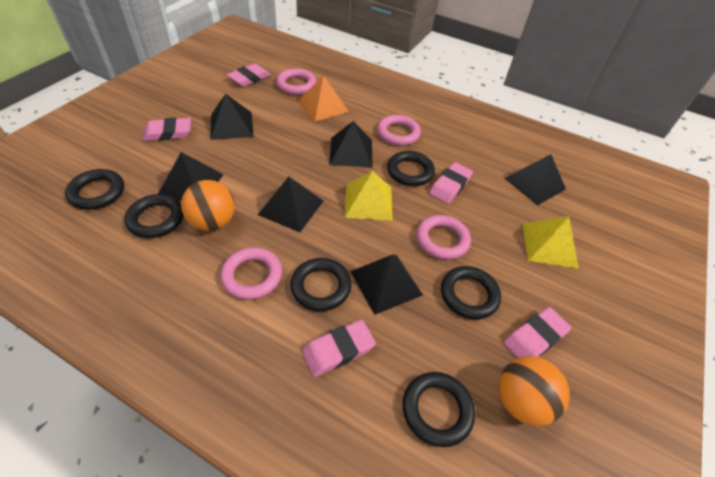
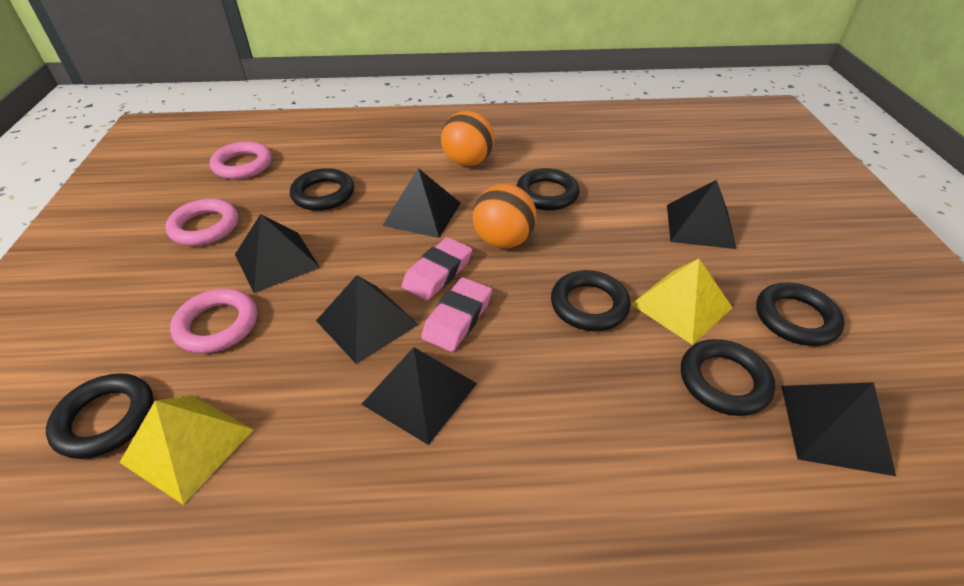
orange pyramid: [298,75,349,121] = 1 -> none = 0
pink eraser: [142,118,191,141] [227,63,270,87] [302,320,376,377] [429,162,473,204] [504,307,571,358] = 5 -> [402,237,472,301] [421,277,492,352] = 2
pink ring: [220,247,282,300] [276,68,316,95] [377,115,421,146] [416,215,471,260] = 4 -> [165,199,238,246] [170,289,257,354] [210,141,272,179] = 3

